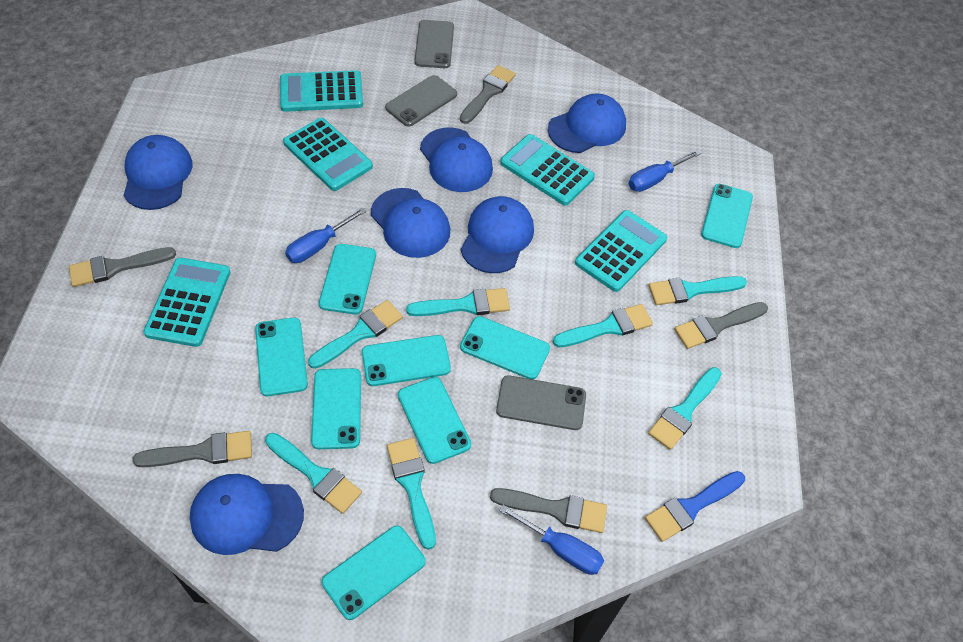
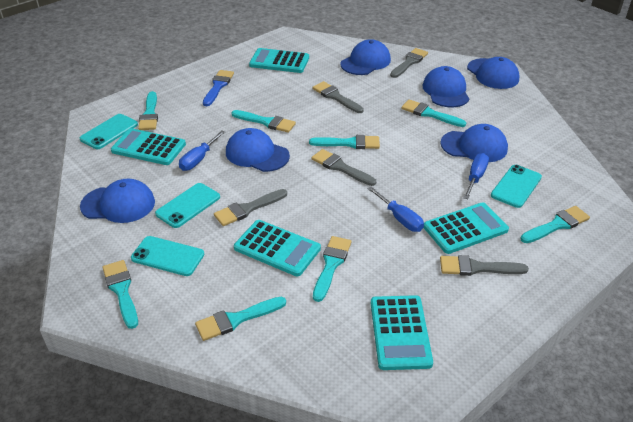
grey phone: [385,75,457,127] [414,20,454,68] [496,375,586,430] = 3 -> none = 0
turquoise brush: [265,433,362,514] [308,300,403,369] [387,438,436,550] [406,288,510,316] [553,304,653,347] [648,276,747,305] [648,367,722,450] = 7 -> [102,260,138,329] [138,91,158,130] [195,297,286,341] [231,110,296,133] [309,135,380,149] [313,236,352,302] [401,100,466,127] [521,206,590,243] = 8
turquoise phone: [255,318,308,396] [311,368,361,449] [319,244,376,315] [322,526,426,620] [362,335,451,386] [398,377,471,464] [460,316,550,379] [701,184,753,248] = 8 -> [80,114,138,149] [131,236,204,276] [155,183,220,228] [491,165,542,208] = 4

